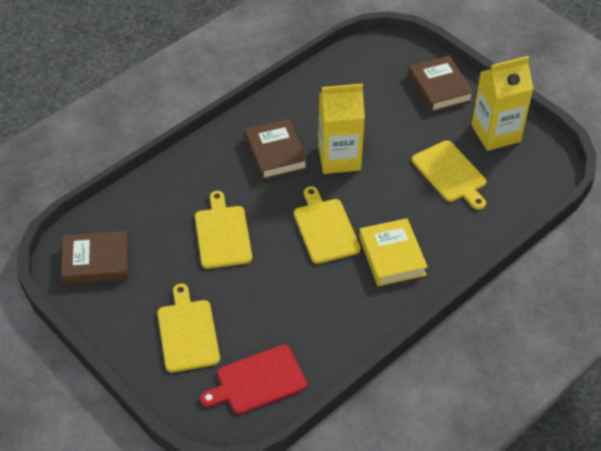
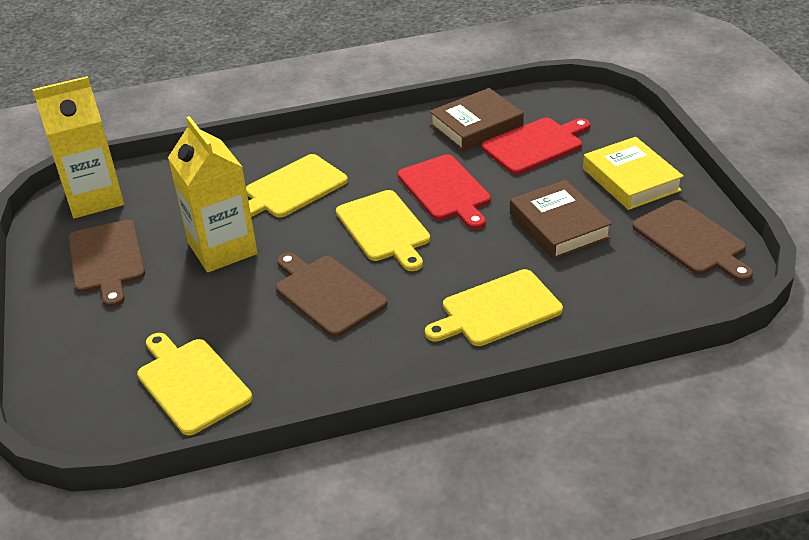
brown book: [61,231,128,285] [245,119,308,180] [409,55,474,112] = 3 -> [429,88,524,151] [510,180,612,259] = 2
brown cutting board: none = 0 -> [68,220,145,307] [276,252,387,337] [632,200,753,282] = 3
red cutting board: [200,345,307,414] = 1 -> [398,154,491,229] [482,118,590,174] = 2

